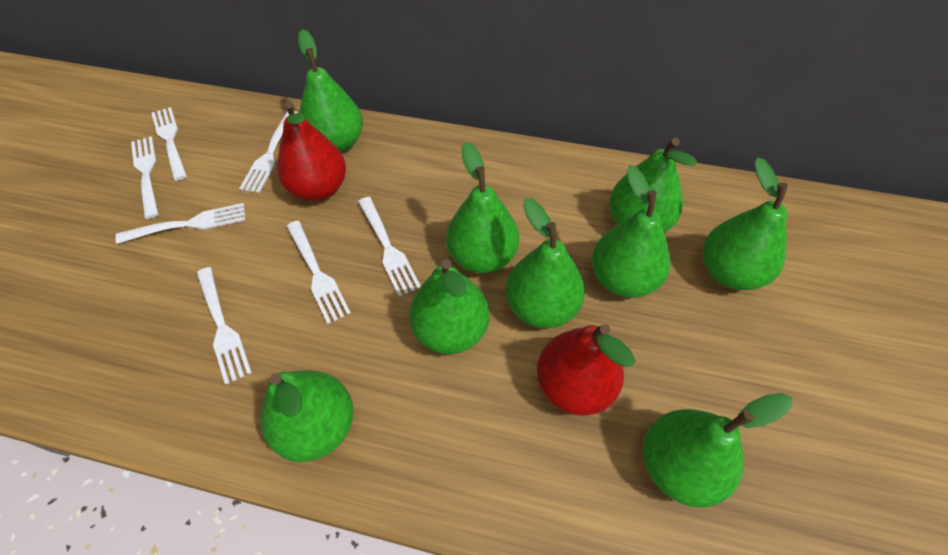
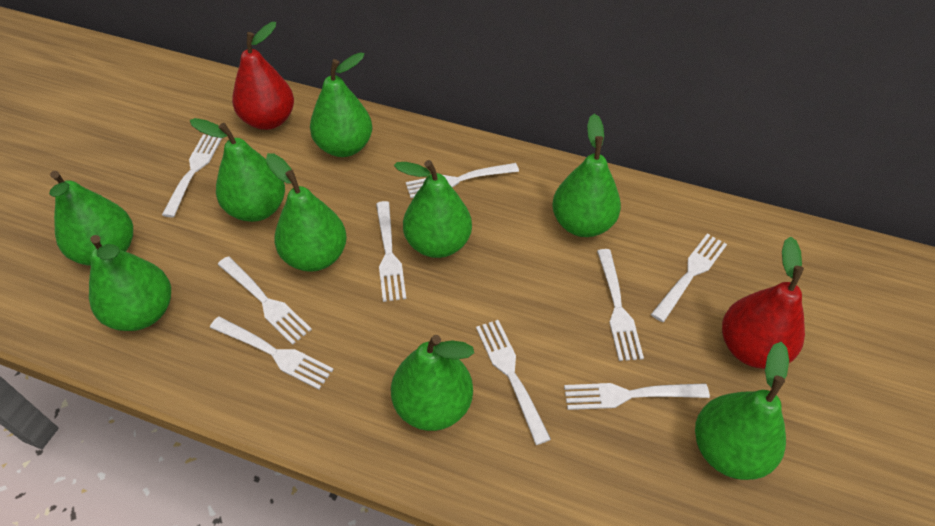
white fork: [116,203,246,244] [131,136,159,219] [152,107,187,181] [197,267,252,384] [239,111,298,193] [286,221,351,324] [358,197,421,296] = 7 -> [162,134,222,217] [210,316,334,390] [218,256,312,345] [376,201,406,302] [406,163,519,198] [476,320,551,445] [564,383,710,410] [597,249,644,361] [651,234,727,322] = 9

